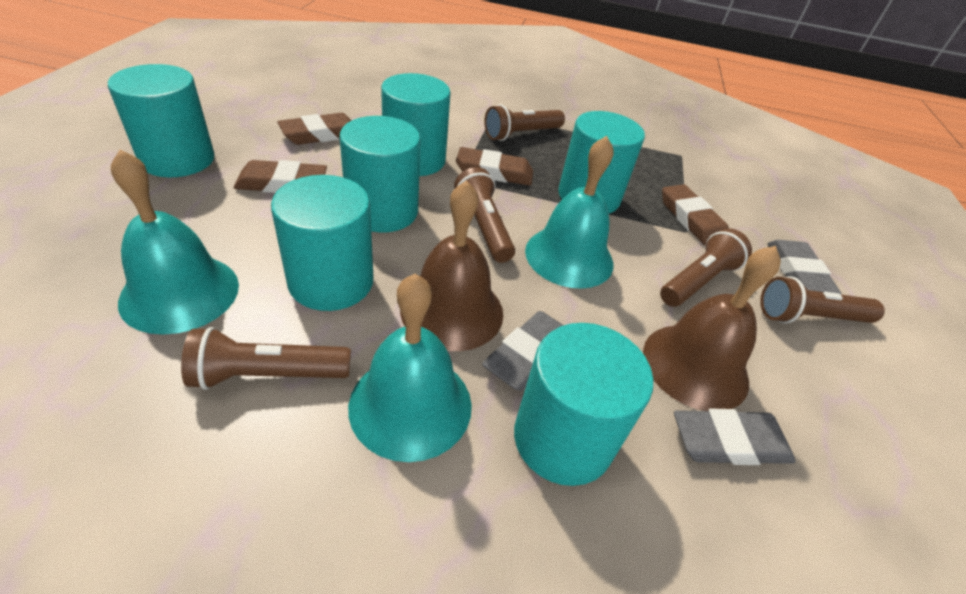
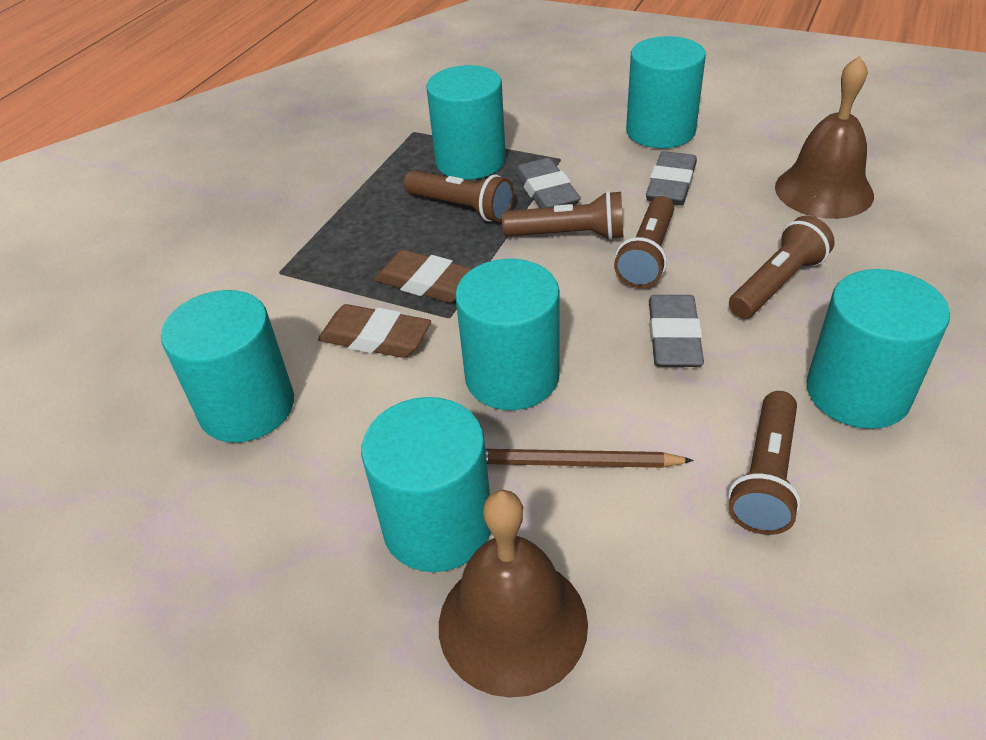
brown eraser: [234,160,327,193] [277,113,352,145] [456,147,533,186] [662,184,729,246] = 4 -> [318,304,431,358] [374,249,473,303] = 2
brown pencil: none = 0 -> [485,449,694,468] = 1
turquoise bell: [111,150,239,335] [348,274,472,462] [525,136,614,289] = 3 -> none = 0

